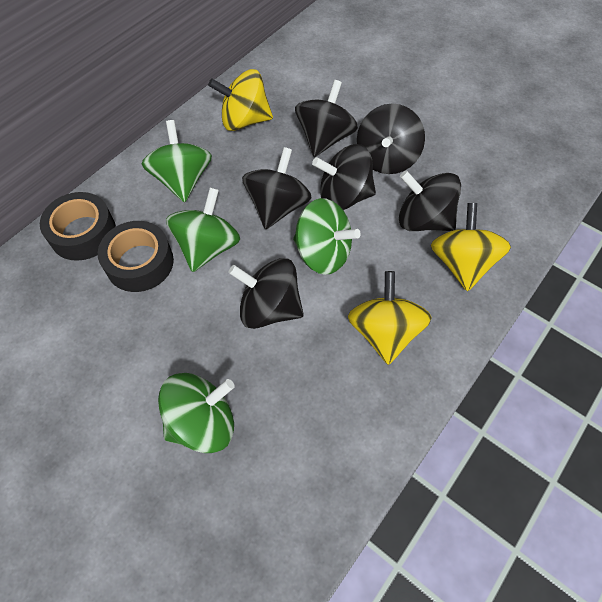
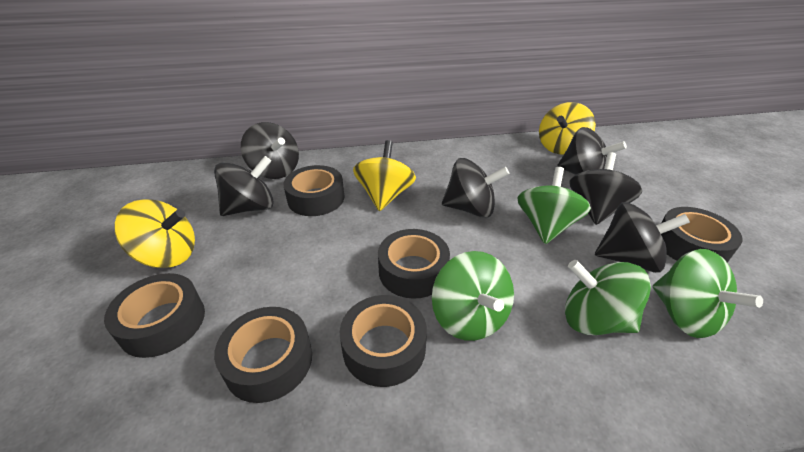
black tape: [40,192,116,261] [98,221,174,292] = 2 -> [104,273,205,358] [214,307,312,403] [283,165,344,216] [340,295,427,387] [378,229,450,299] [661,207,742,263] = 6

